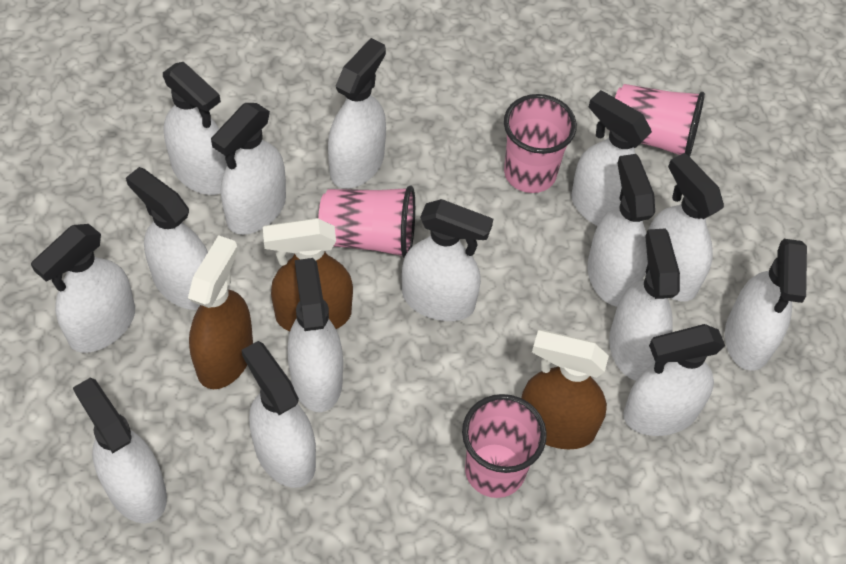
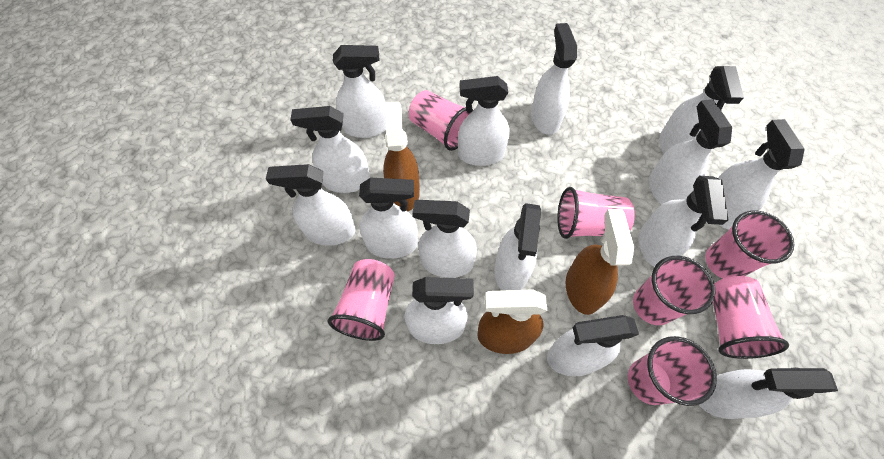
pink cup: [318,185,415,258] [462,394,547,498] [504,94,577,193] [615,84,705,157] = 4 -> [328,259,395,341] [409,90,473,151] [557,187,635,239] [628,336,717,406] [633,256,715,325] [705,210,794,279] [713,276,789,359] = 7

